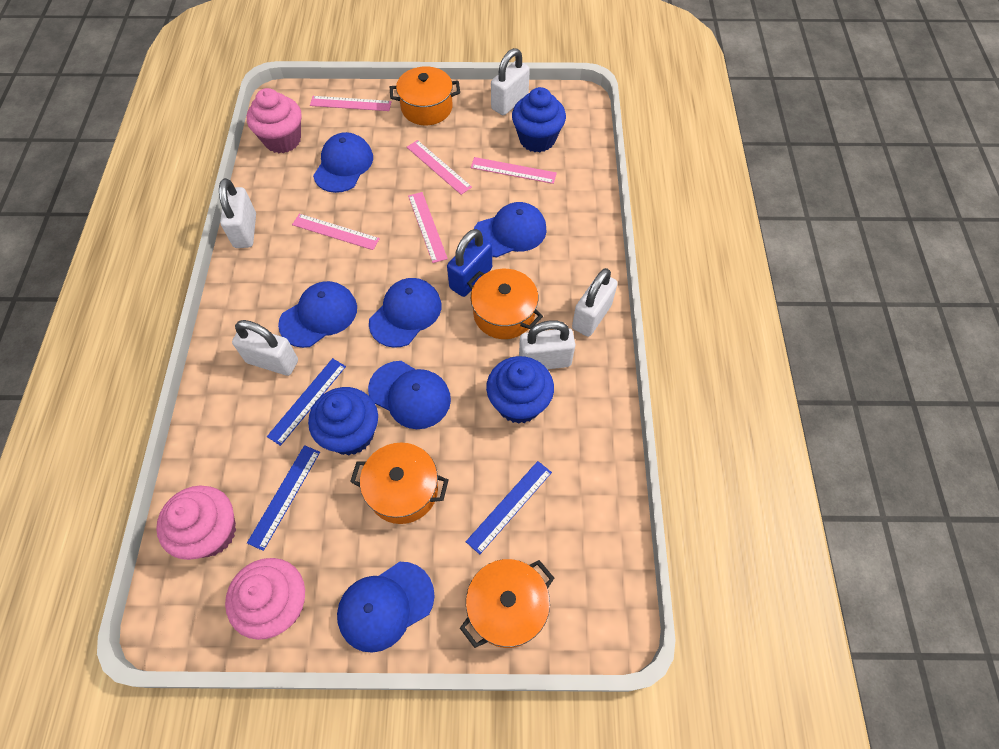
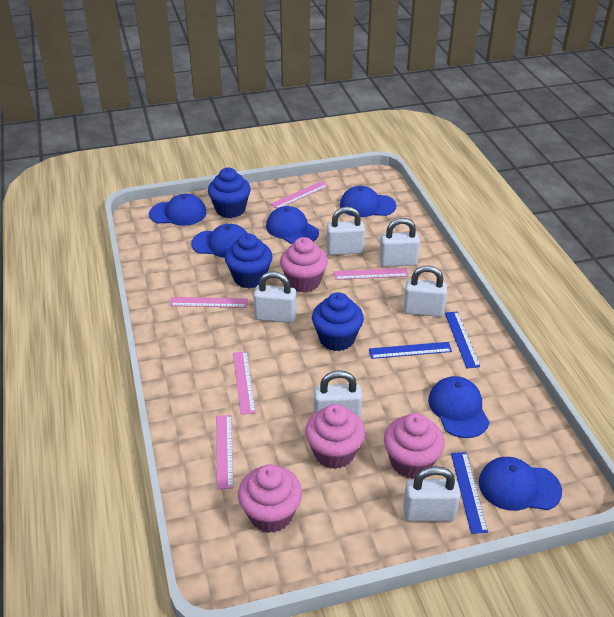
blue padlock: [447,229,492,297] = 1 -> none = 0
orange pot: [350,443,448,524] [390,66,460,125] [460,559,554,648] [467,269,543,339] = 4 -> none = 0
pink cupcake: [156,486,236,560] [225,558,305,640] [246,88,302,153] = 3 -> [238,464,302,533] [280,237,328,293] [305,404,365,469] [384,413,445,479] = 4
white padlock: [219,178,256,248] [232,320,298,376] [491,48,530,115] [519,320,575,369] [572,268,618,337] = 5 -> [254,271,297,323] [314,370,362,419] [326,207,365,255] [379,218,420,267] [403,265,447,317] [403,466,460,521] = 6

